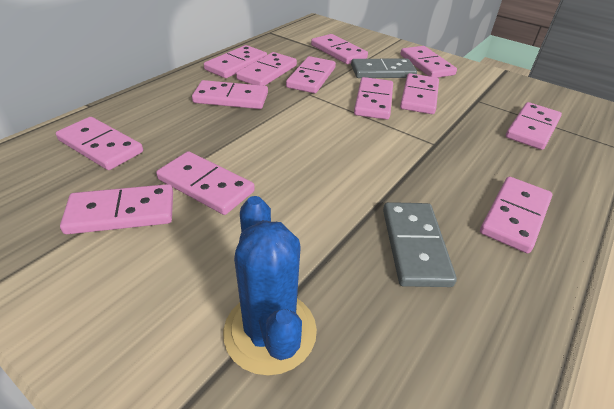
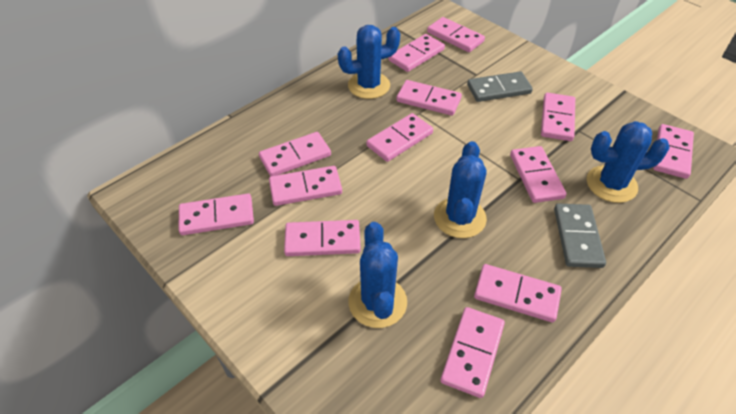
blue cactus: [223,196,317,376] = 1 -> [338,25,400,99] [348,222,407,328] [434,141,487,238] [587,121,670,203] = 4

